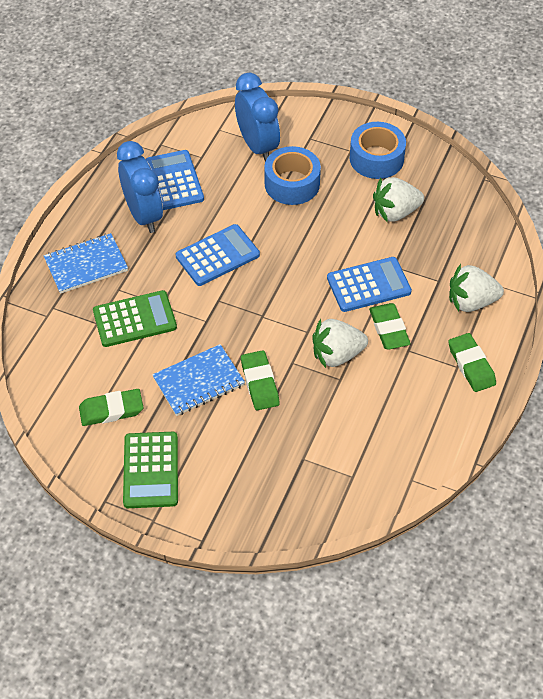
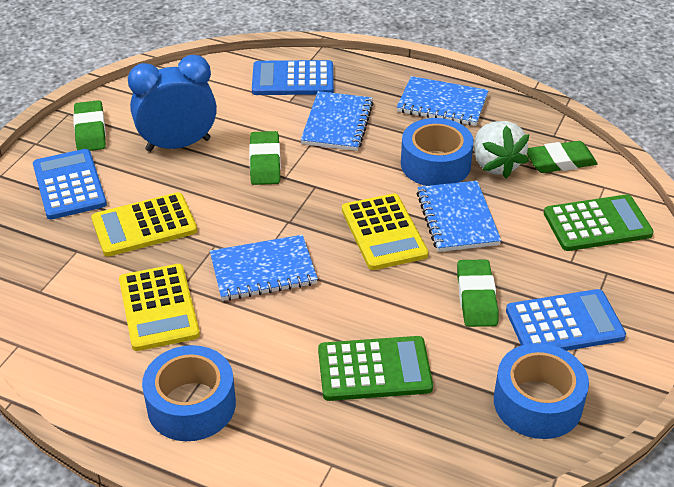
blue clock: [117,141,163,233] [235,73,280,161] = 2 -> [128,55,217,152] = 1
blue notebook: [44,233,128,294] [152,344,245,416] = 2 -> [210,235,318,301] [301,91,374,151] [397,76,489,126] [417,181,501,252] = 4
blue tape: [264,146,321,205] [350,122,406,179] = 2 -> [142,345,236,441] [401,118,474,186] [494,343,589,439] = 3
white strawberry: [312,319,368,368] [373,177,424,222] [449,264,504,312] = 3 -> [474,121,530,178] = 1
yellow calculator: none = 0 -> [91,192,197,256] [119,264,200,351] [342,193,428,270] = 3

